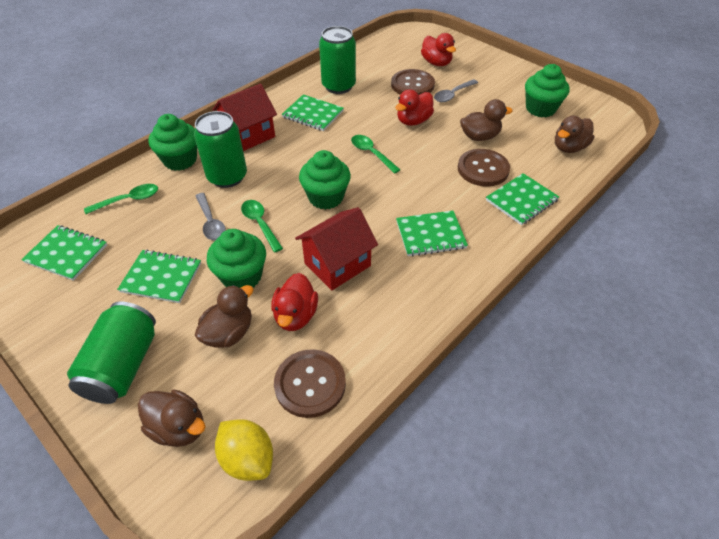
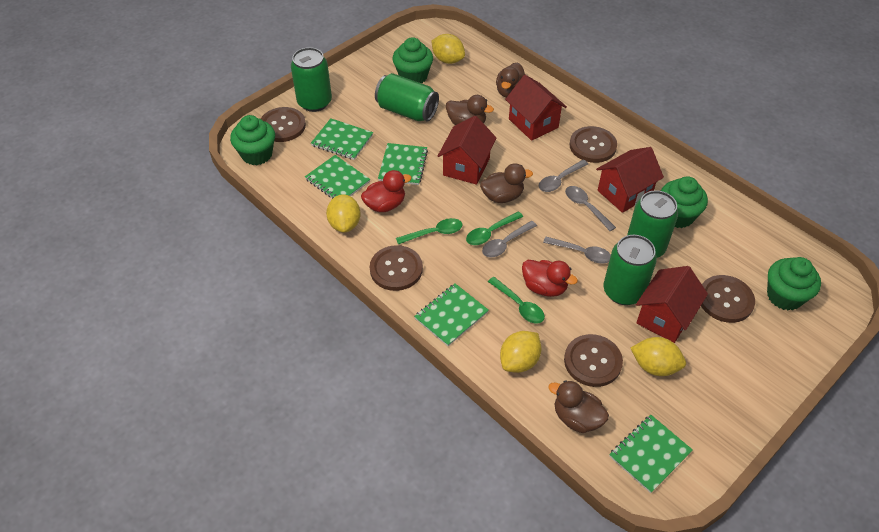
brown button: [274,349,346,418] [391,69,435,95] [458,149,510,186] = 3 -> [261,107,306,142] [370,245,423,291] [564,334,623,387] [570,126,617,163] [701,275,755,323] = 5
green can: [67,302,156,404] [194,111,247,188] [319,26,356,94] = 3 -> [291,47,332,112] [375,73,439,121] [604,235,657,305] [627,190,678,258] = 4
grey spoon: [196,193,226,241] [434,79,478,102] = 2 -> [482,221,537,257] [539,160,588,192] [543,237,611,264] [565,186,616,231] = 4
red duck: [271,273,318,331] [396,89,434,126] [421,33,456,66] = 3 -> [361,170,412,212] [522,260,578,297] = 2
red house: [212,84,277,151] [295,207,378,291] = 2 -> [438,116,496,185] [505,75,567,141] [596,147,664,213] [636,266,708,343] = 4
yellow lemon: [215,419,273,481] = 1 -> [326,194,361,233] [431,34,465,64] [500,331,541,373] [631,337,686,376] = 4

